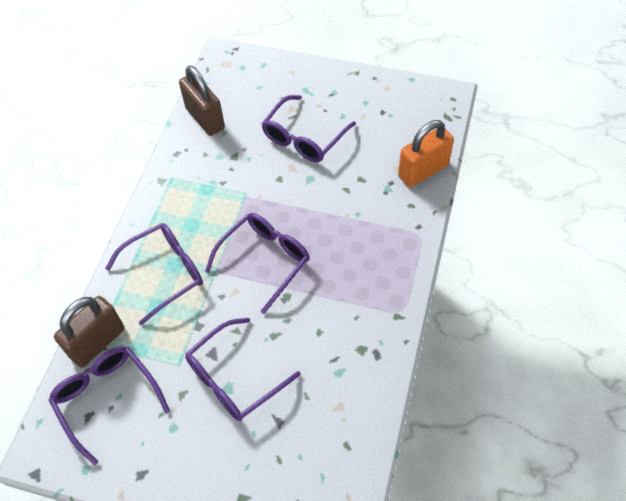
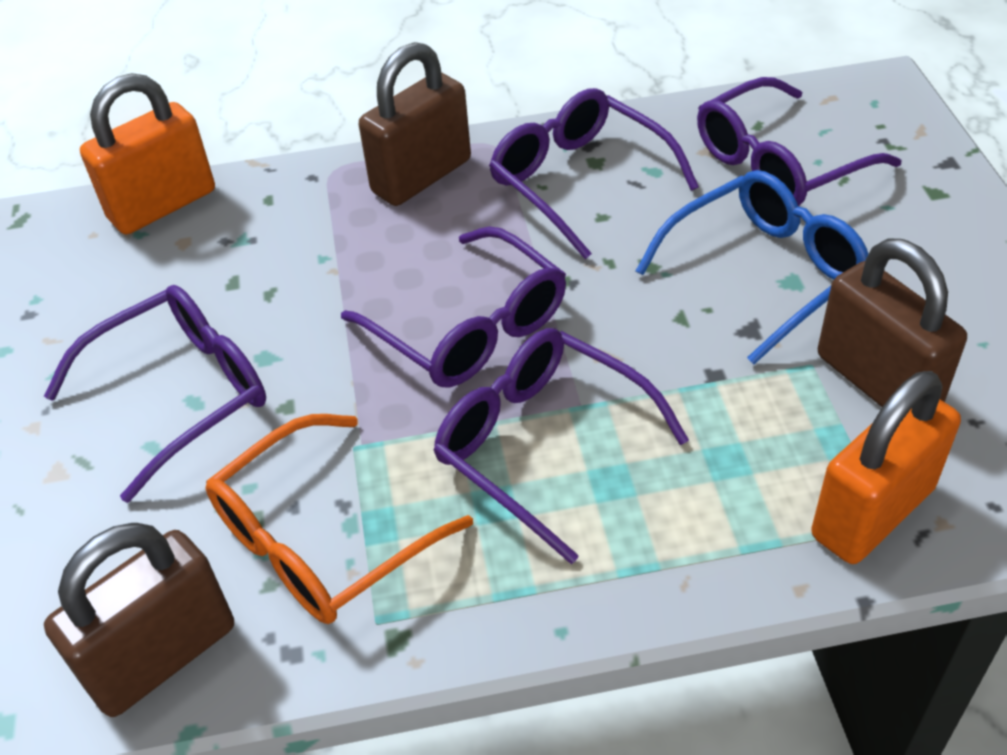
blue glasses: none = 0 -> [636,170,868,364] = 1
brown padlock: [54,296,124,368] [179,65,225,136] = 2 -> [44,523,234,717] [359,42,471,206] [818,238,967,407] = 3
orange glasses: none = 0 -> [206,414,473,624] = 1
orange padlock: [398,120,454,187] = 1 -> [80,73,215,234] [811,371,961,564] = 2

